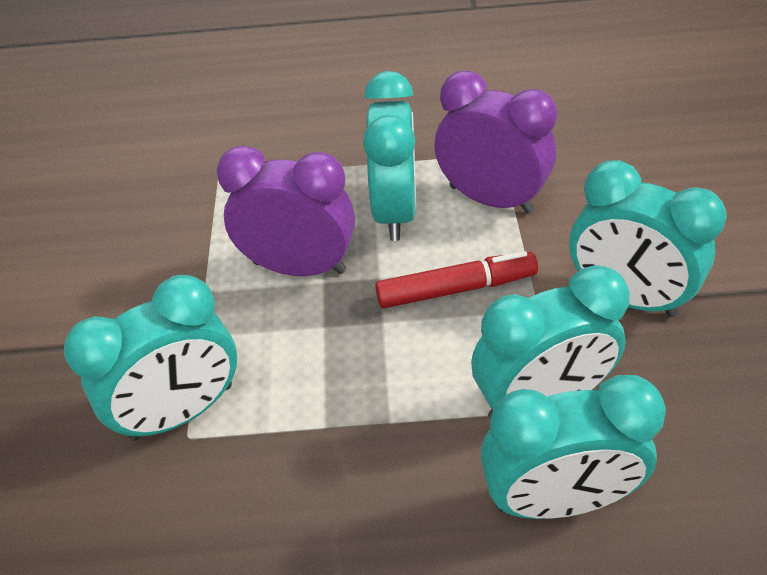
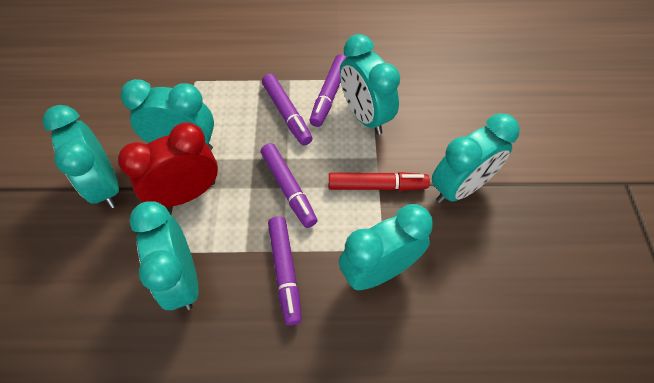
purple clock: [217,146,355,276] [434,71,557,214] = 2 -> none = 0
purple marker: none = 0 -> [261,143,317,228] [262,74,313,145] [268,216,302,326] [309,54,347,127] = 4
red clock: none = 0 -> [118,122,218,207] = 1
turquoise clock: [64,275,237,441] [363,71,416,241] [471,265,630,419] [480,375,666,519] [569,160,727,317] = 5 -> [42,105,119,208] [121,79,214,150] [129,201,199,310] [339,204,433,290] [340,34,400,135] [432,113,520,203] = 6

